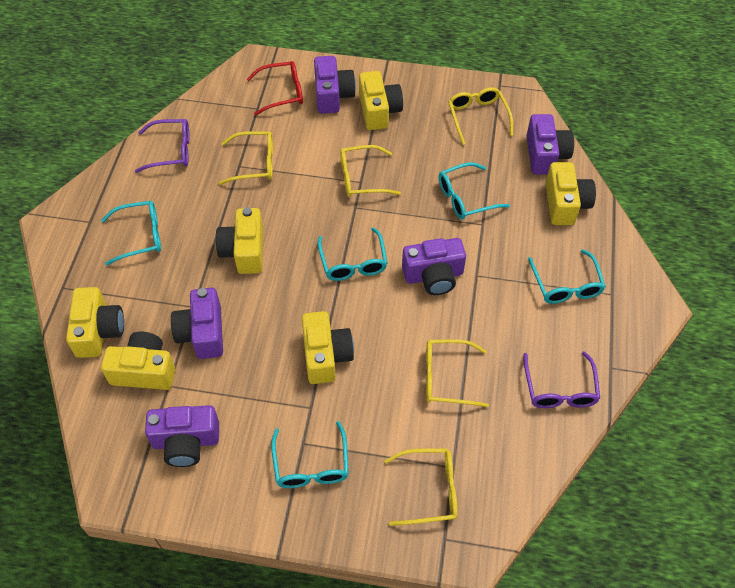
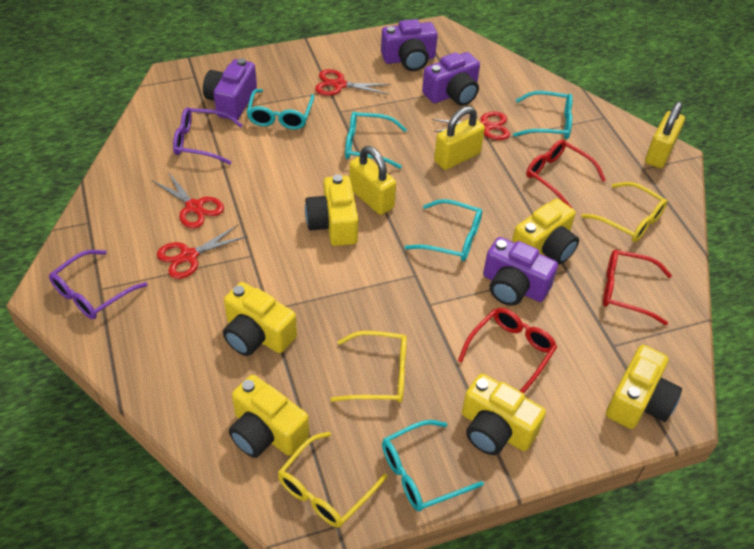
purple camera: [145,405,219,467] [171,288,223,359] [314,56,356,114] [402,238,466,295] [526,114,574,175] = 5 -> [203,58,257,120] [381,19,438,71] [422,52,480,106] [483,237,558,306] = 4
red glasses: [247,61,303,116] = 1 -> [458,308,557,393] [526,140,606,208] [603,250,672,325] = 3
red scissors: none = 0 -> [153,171,224,229] [157,225,247,279] [315,69,391,96] [432,112,510,140] = 4
yellow glasses: [219,131,273,185] [340,145,401,197] [384,448,458,526] [426,339,489,407] [448,87,513,145] = 5 -> [278,432,387,528] [331,331,407,403] [582,182,667,242] = 3
yellow padlock: none = 0 -> [349,146,396,215] [434,106,485,170] [645,102,685,168] = 3

